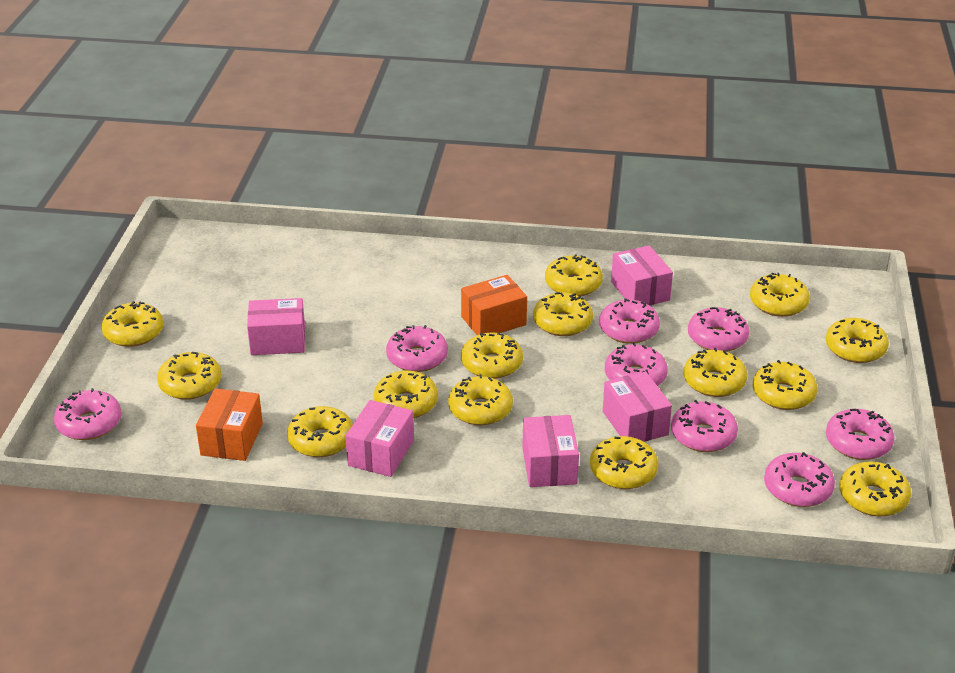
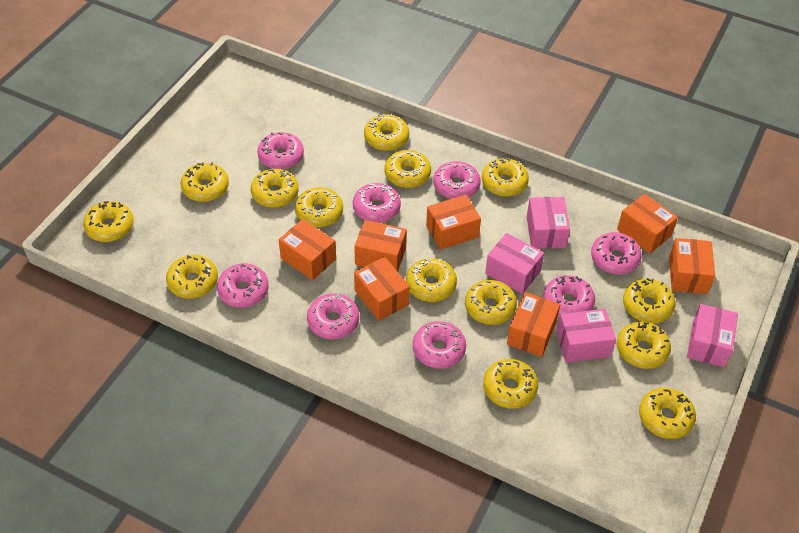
orange box: [196,389,263,461] [461,275,527,335] = 2 -> [279,219,336,280] [354,220,407,272] [354,257,410,321] [426,195,481,250] [507,292,560,357] [617,194,678,254] [669,238,715,294] = 7
pink box: [247,298,305,355] [346,400,414,477] [522,415,579,487] [603,371,672,442] [611,246,673,306] = 5 -> [485,233,544,294] [527,197,570,249] [556,309,616,363] [687,304,738,367] = 4

